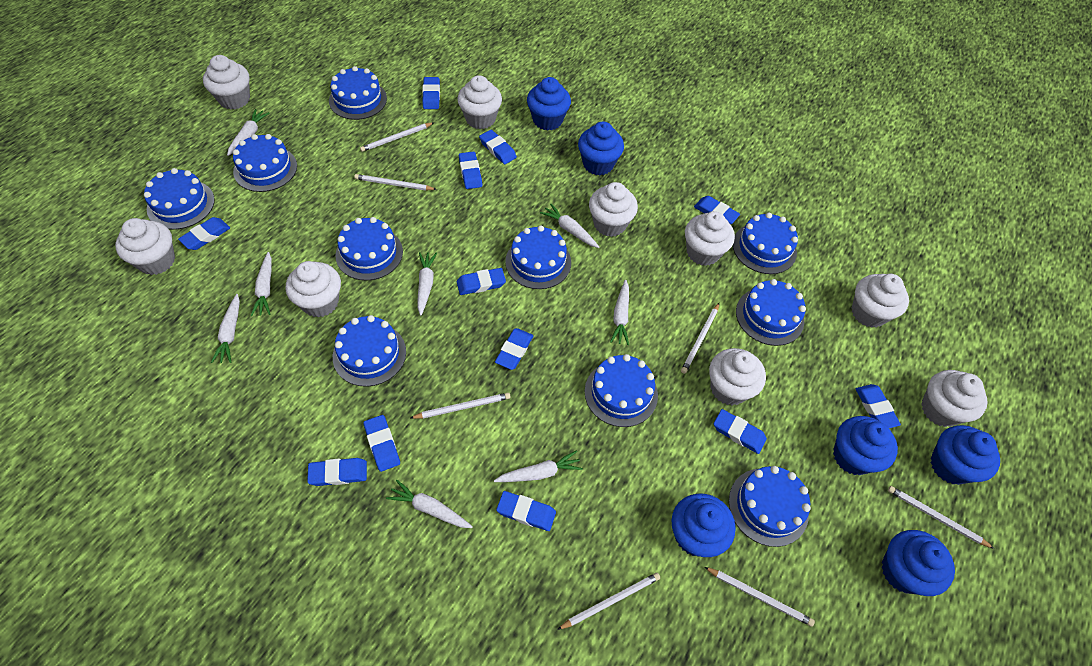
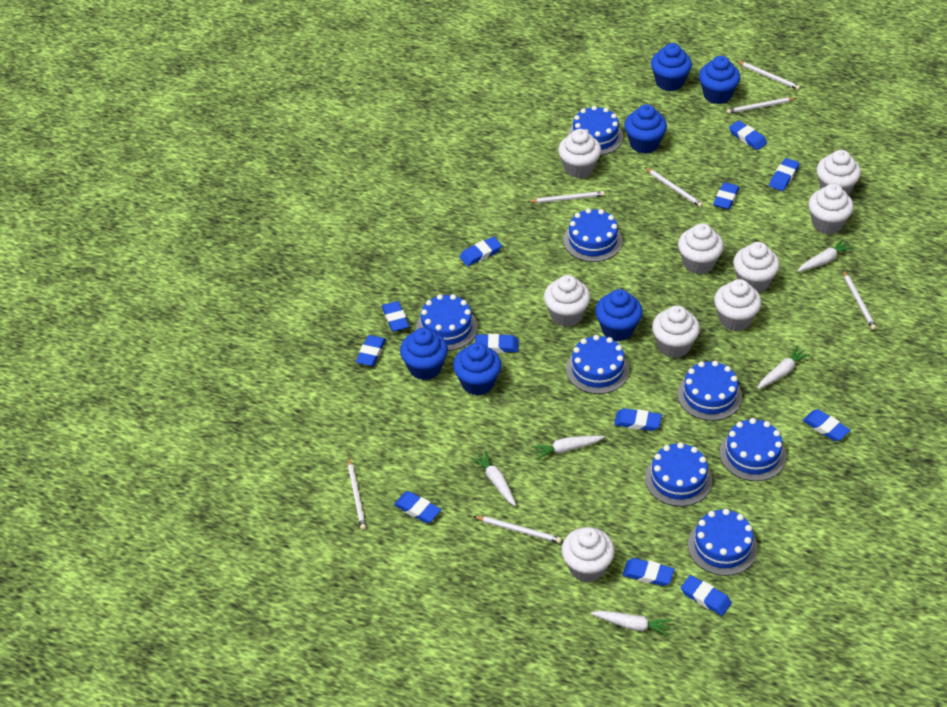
blue cake: [144,168,215,230] [233,134,297,192] [329,66,387,120] [333,315,406,387] [335,217,403,280] [505,225,571,289] [585,354,658,427] [729,466,811,547] [733,212,798,274] [736,279,806,346] = 10 -> [416,294,478,351] [563,208,623,262] [566,335,629,394] [568,106,623,155] [645,442,712,507] [677,361,742,421] [688,509,758,576] [720,418,786,481] = 8
white carrot: [211,294,240,363] [227,109,270,156] [251,252,272,316] [386,480,473,528] [417,252,437,316] [494,450,583,482] [540,204,599,248] [610,280,629,345] = 8 -> [471,451,517,507] [531,435,604,460] [591,611,672,636] [757,346,810,389] [797,239,854,272] = 5

